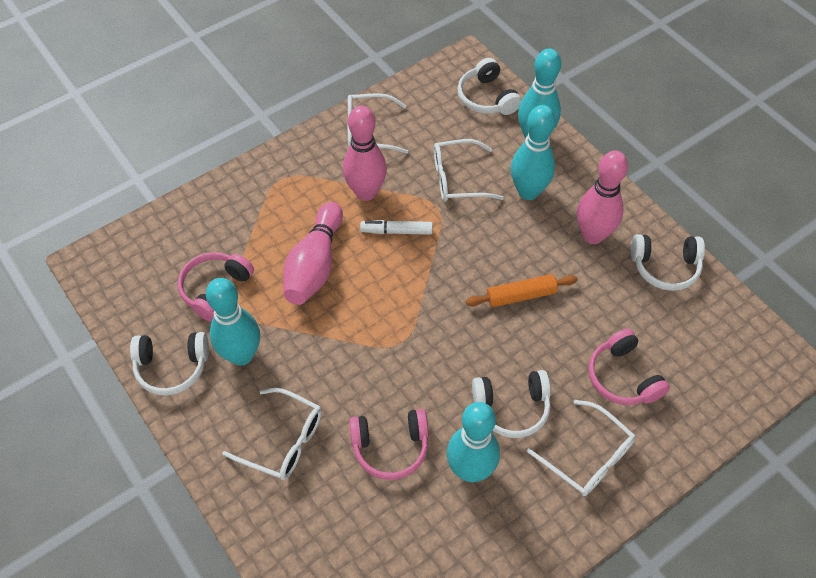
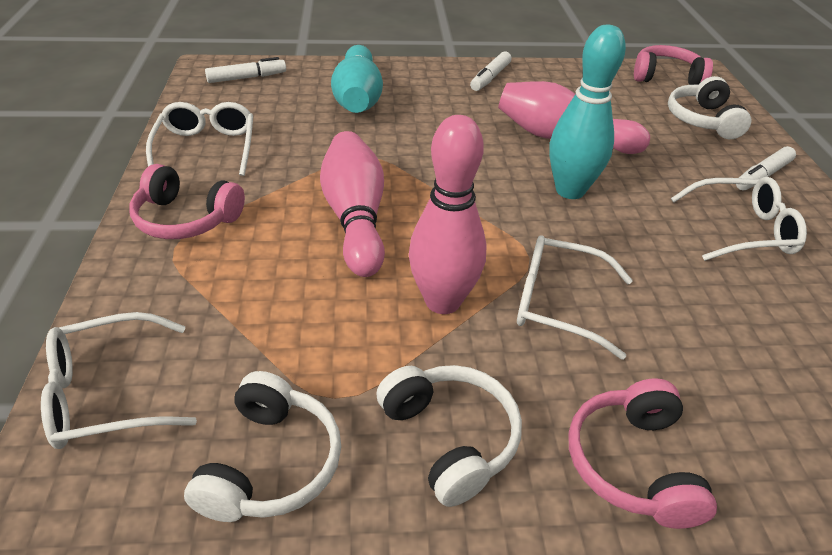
orange rolling pin: [466,274,578,307] = 1 -> none = 0
turquoise bowling pin: [206,278,260,366] [447,402,500,482] [511,105,555,200] [518,48,561,139] = 4 -> [331,45,383,113] [549,25,626,199] = 2
white headphones: [130,332,209,396] [458,58,522,115] [472,370,551,438] [631,234,705,291] = 4 -> [184,371,341,522] [376,365,522,507] [668,76,751,139] = 3
white marker: [360,220,433,235] = 1 -> [205,57,286,83] [470,51,512,91] [736,146,796,190] = 3

